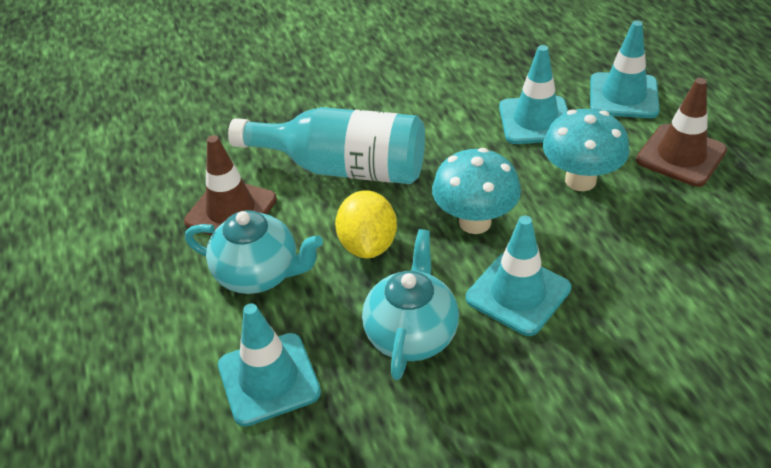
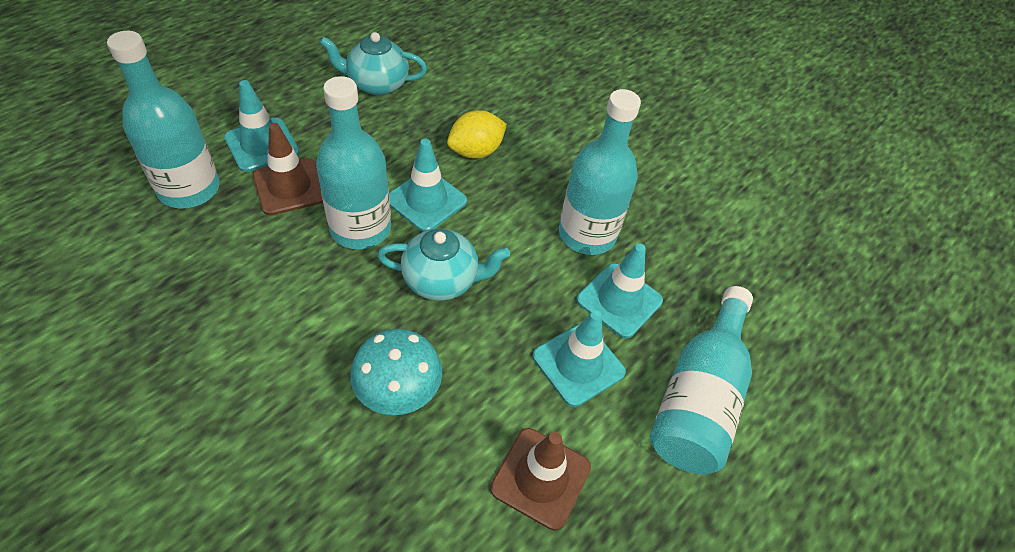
turquoise bottle: [228,107,425,184] = 1 -> [107,31,220,208] [316,76,391,249] [559,89,641,255] [650,286,753,474] = 4
turquoise mushroom: [432,148,521,234] [543,109,629,191] = 2 -> [350,329,442,415] = 1

